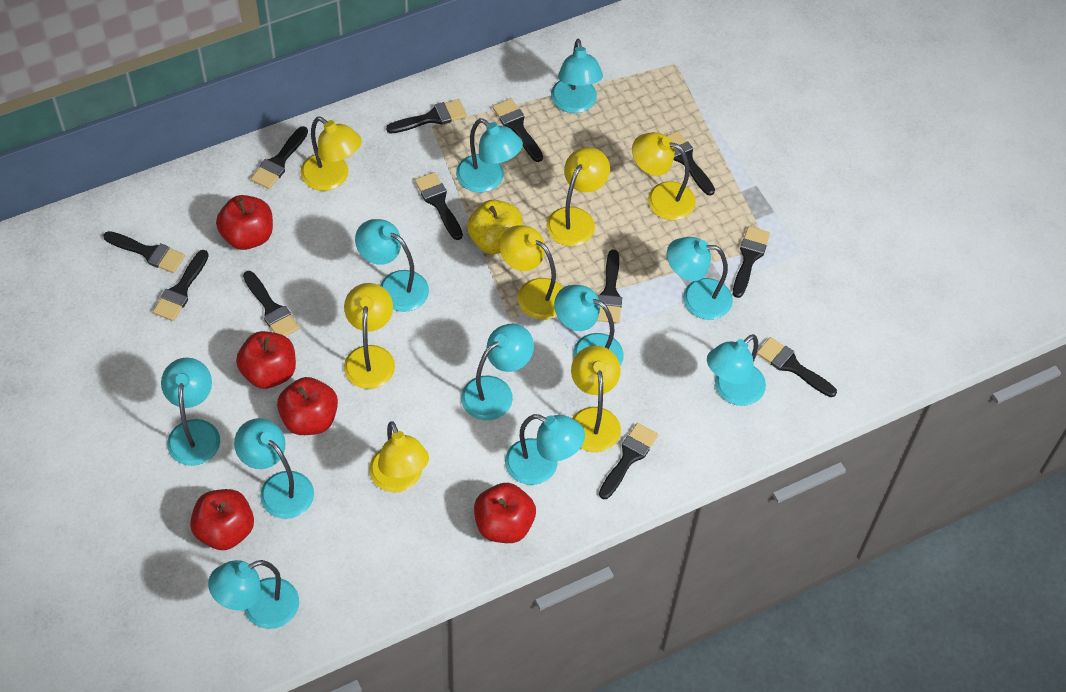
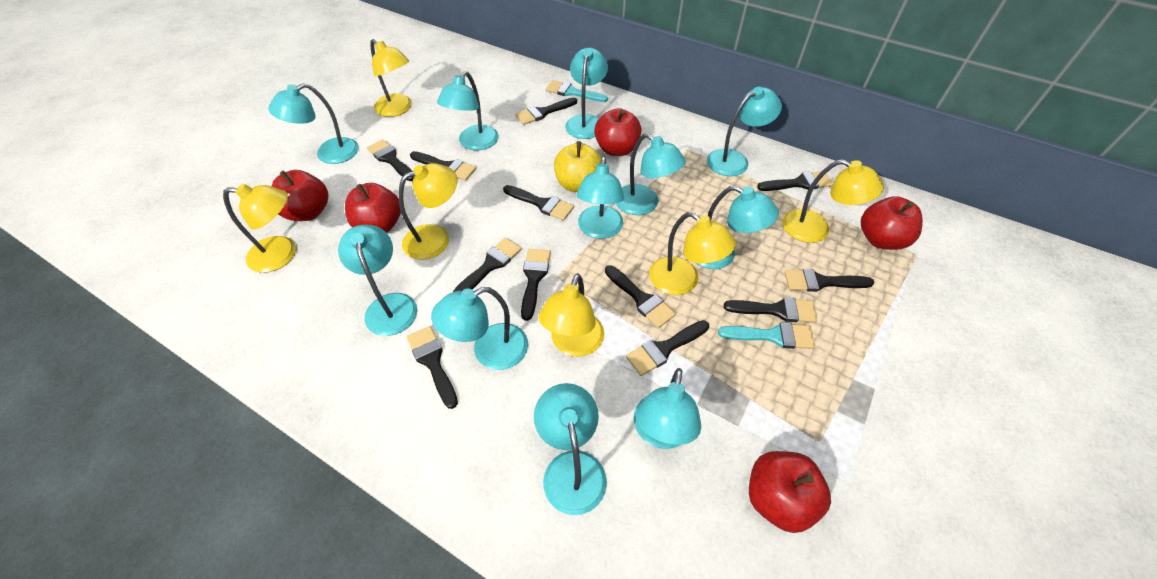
turquoise brush: none = 0 -> [546,80,608,102] [718,323,815,349] = 2
yellow lamp: [300,116,362,191] [344,283,395,389] [369,421,429,492] [500,225,563,320] [546,147,610,246] [571,346,621,452] [632,132,696,220] = 7 -> [223,184,296,273] [370,39,412,117] [399,163,457,260] [539,274,604,357] [649,212,736,295] [782,159,884,243] = 6

